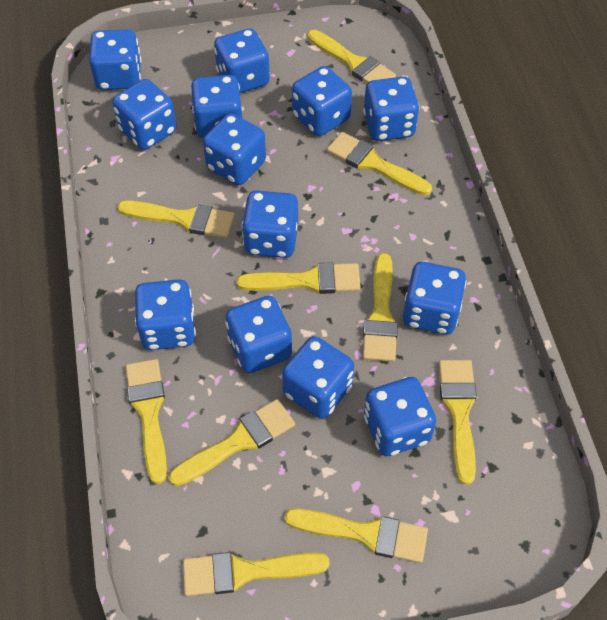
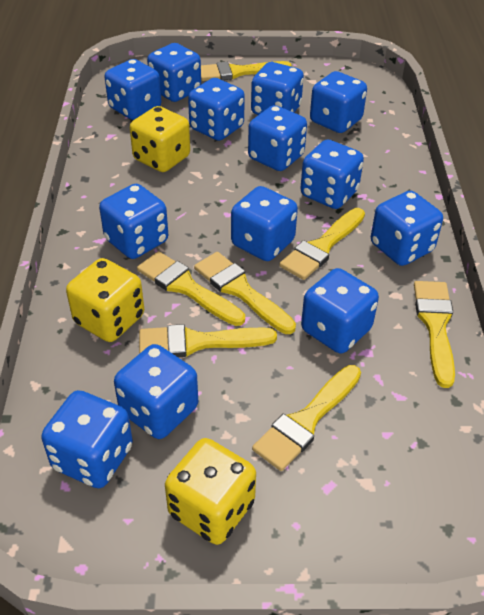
yellow brush: [117,200,235,238] [125,359,167,484] [168,399,295,486] [183,552,330,596] [236,262,361,294] [284,508,428,563] [307,29,396,83] [327,132,432,196] [363,253,398,362] [439,360,477,485] = 10 -> [137,251,245,326] [139,324,277,357] [194,252,296,334] [201,61,292,81] [252,365,361,471] [280,208,365,280] [414,281,455,388] = 7
yellow dice: none = 0 -> [66,258,144,342] [130,106,190,172] [165,438,256,545] = 3

